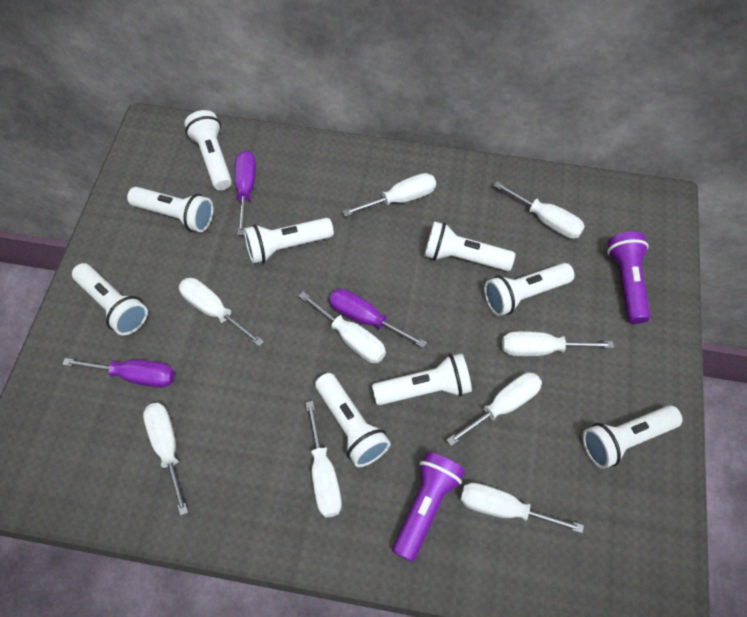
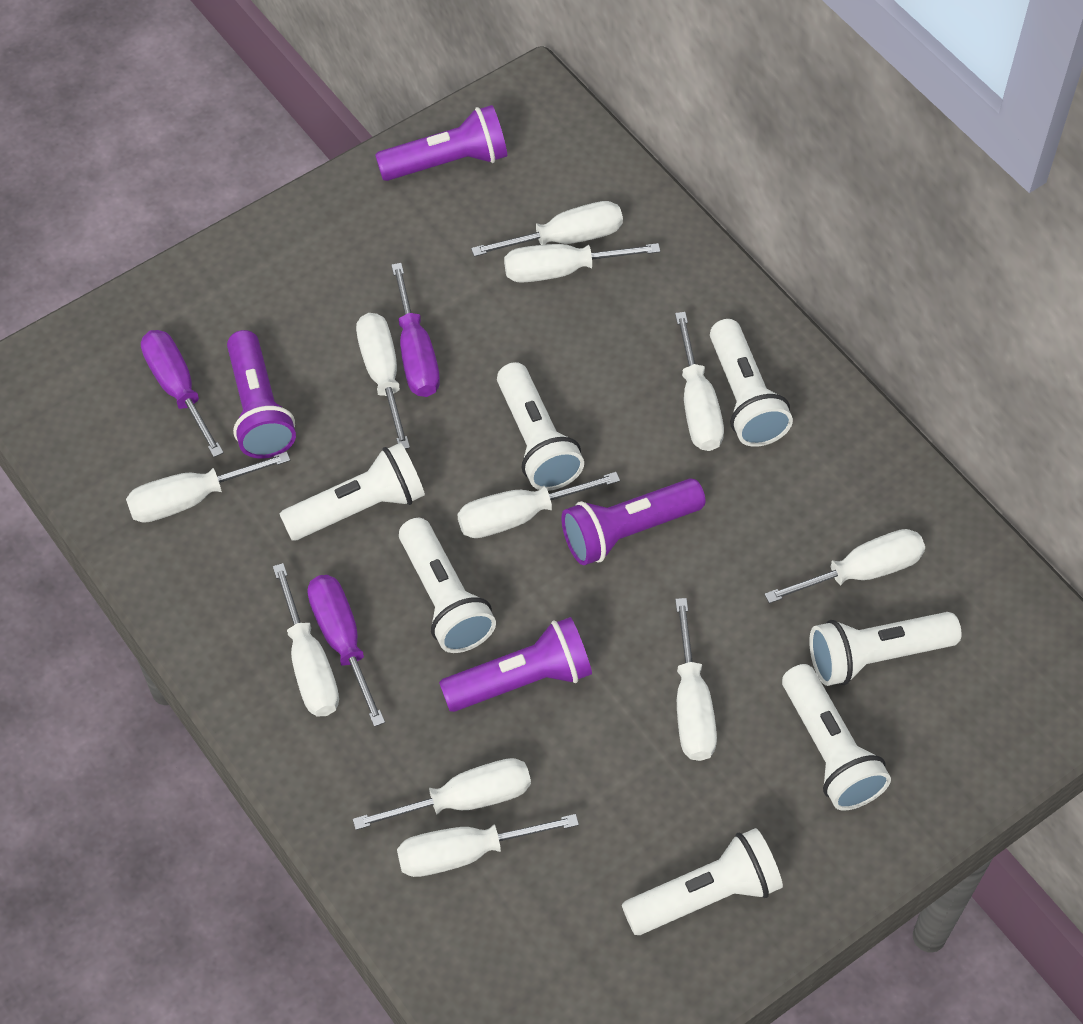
purple flashlight: [392,452,465,562] [607,232,650,324] = 2 -> [227,330,296,459] [375,105,507,181] [439,617,592,712] [561,478,705,565] = 4
white flashlight: [72,263,148,335] [127,187,213,232] [184,110,232,190] [244,218,334,264] [315,373,391,467] [372,353,472,405] [424,221,515,271] [484,263,574,316] [582,405,683,469] = 9 -> [280,443,425,541] [399,518,496,653] [497,362,584,491] [622,828,783,935] [710,319,793,447] [782,664,891,811] [809,612,961,686] = 7
white screwdriver: [143,403,188,516] [179,278,264,346] [298,292,386,363] [306,401,342,518] [343,173,436,217] [446,372,542,446] [460,483,584,533] [493,182,585,239] [502,331,614,356] = 9 -> [126,452,290,523] [273,563,339,717] [353,758,531,830] [356,313,410,449] [397,814,579,877] [457,472,620,538] [471,201,623,257] [504,243,660,283] [675,312,724,451] [675,598,717,761] [764,529,925,604] = 11

